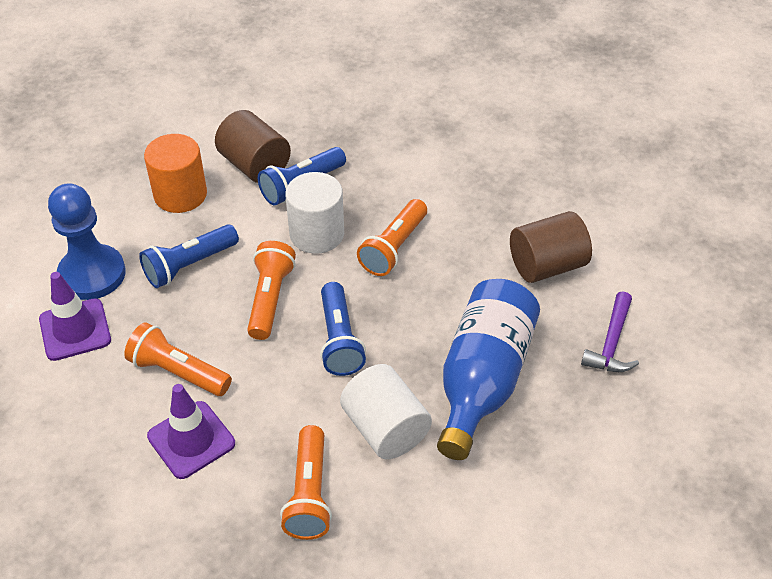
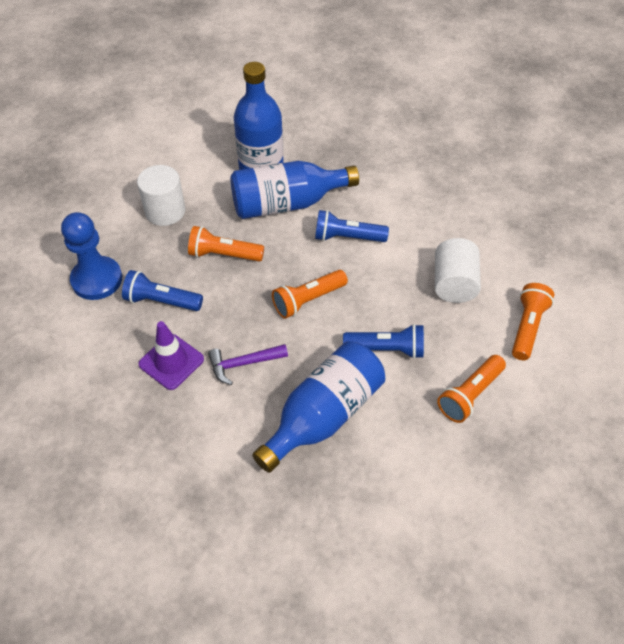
blue bottle: [437,279,540,460] = 1 -> [230,161,359,219] [234,62,284,170] [252,341,385,473] = 3
brown cylinder: [215,110,291,183] [510,211,592,283] = 2 -> none = 0
orange cylinder: [144,134,207,213] = 1 -> none = 0
purple traffic cone: [39,272,111,361] [147,384,235,479] = 2 -> [138,321,204,390] = 1

